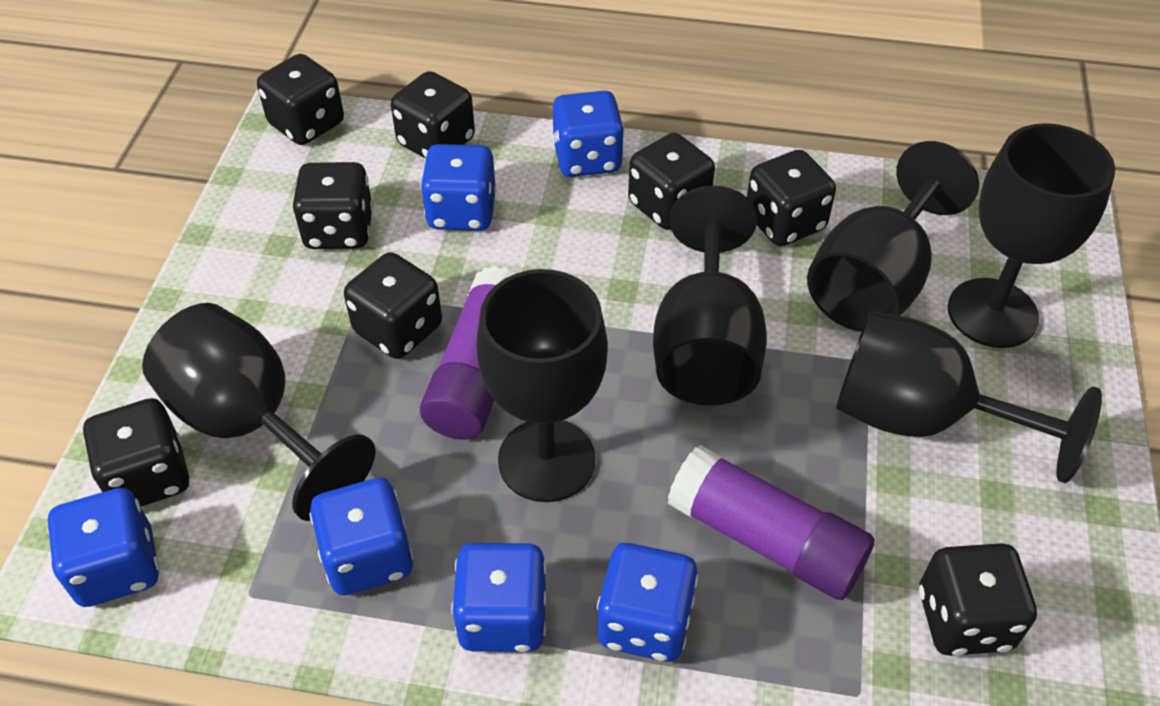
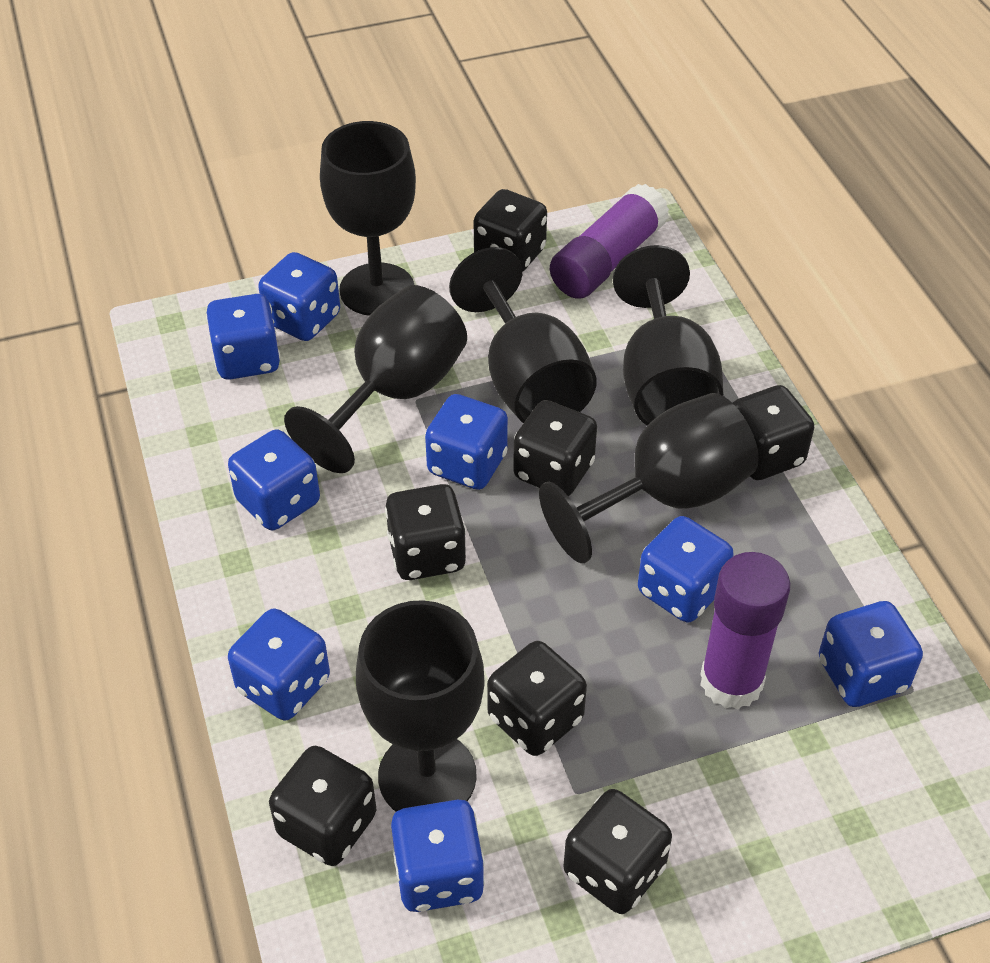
black dice: [83,398,189,507] [257,54,344,145] [292,162,373,249] [344,252,442,359] [391,71,475,158] [628,133,715,230] [747,150,836,246] [919,543,1037,656] = 8 -> [269,746,376,866] [385,484,466,580] [474,189,547,272] [487,641,587,756] [513,400,597,496] [564,789,672,914] [733,385,814,480] = 7
blue dice: [47,488,159,607] [310,478,413,595] [420,144,497,231] [451,543,546,652] [552,91,624,177] [597,543,698,662] = 6 -> [206,294,280,380] [228,429,320,530] [228,609,330,721] [258,252,340,341] [391,799,485,912] [425,394,508,490] [638,516,734,623] [819,601,923,707] = 8

